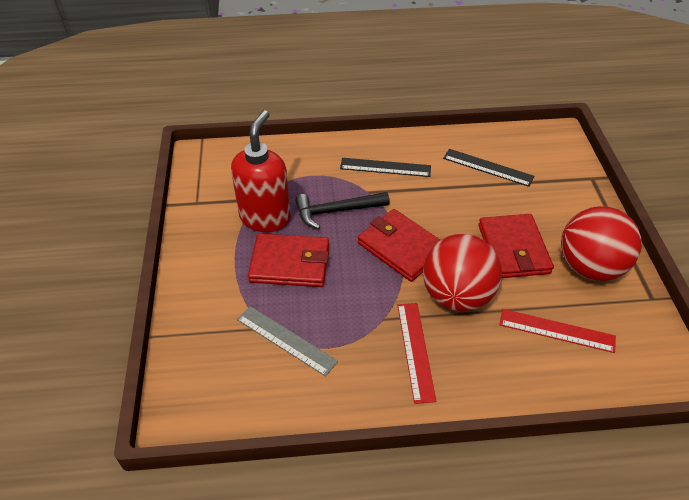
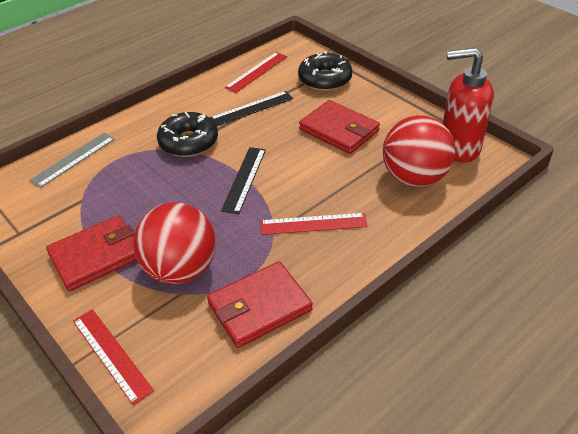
black donut: none = 0 -> [157,112,218,157] [298,51,352,91] = 2
black hammer: [295,192,389,229] = 1 -> none = 0
red ruler: [398,303,436,404] [500,309,616,353] = 2 -> [73,309,154,405] [225,52,287,93] [260,213,368,235] = 3

